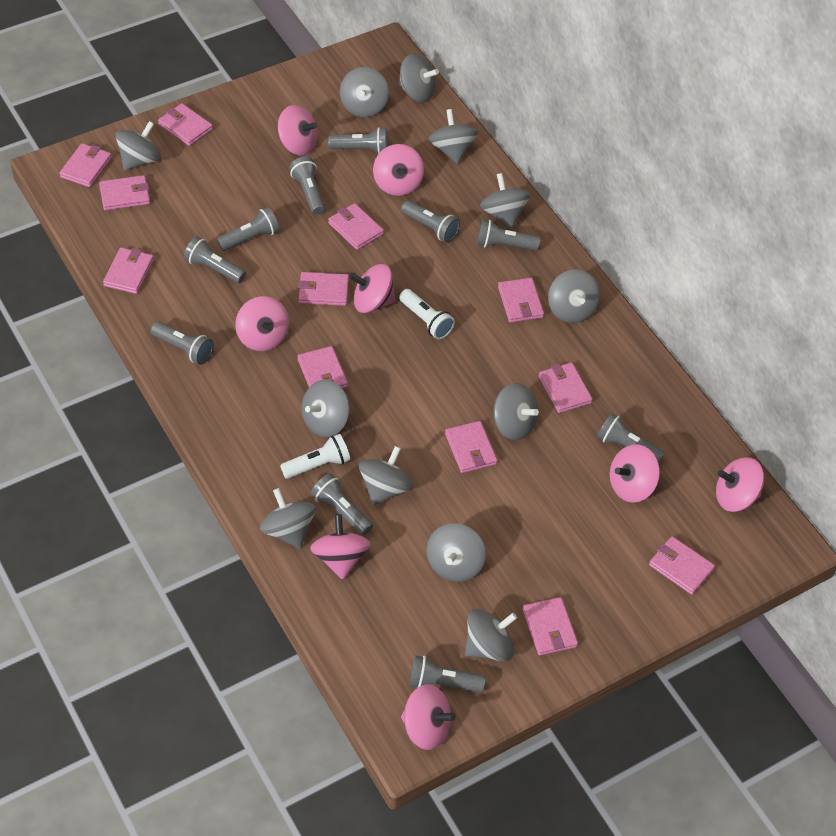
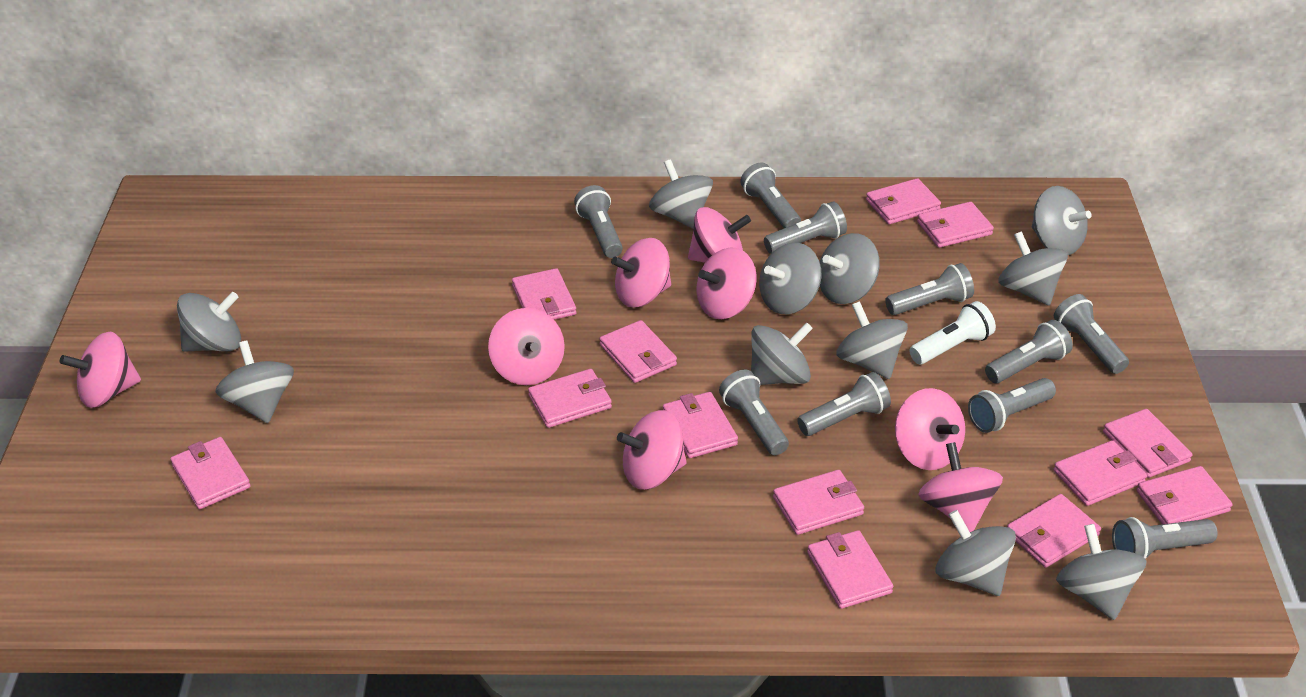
grey spinning top: [115,121,161,171] [260,488,316,549] [302,380,350,437] [340,67,389,117] [359,446,413,505] [398,54,439,102] [426,523,486,582] [428,109,478,164] [465,609,517,661] [480,173,531,229] [494,383,539,440] [548,269,601,323] = 12 -> [177,292,241,352] [215,341,294,423] [649,159,713,229] [751,322,813,385] [759,243,821,314] [819,233,880,304] [836,301,908,379] [936,510,1016,596] [998,231,1068,306] [1032,186,1092,255] [1056,524,1147,620] = 11
pink wallet: [60,143,112,187] [99,175,150,211] [103,247,154,294] [158,103,213,146] [298,272,349,306] [298,346,348,389] [328,203,384,250] [445,421,498,473] [498,278,544,323] [523,597,578,656] [539,362,593,413] [649,536,715,595] = 12 -> [170,437,250,509] [512,268,576,320] [528,369,612,428] [599,320,677,383] [663,392,738,458] [773,470,864,535] [807,530,893,609] [866,178,941,224] [917,202,994,248] [1007,494,1101,568] [1053,440,1147,506] [1103,409,1192,478] [1136,466,1233,524] = 13
white flashlight: [280,434,350,479] [399,289,455,339] = 2 -> [909,301,996,364] = 1

